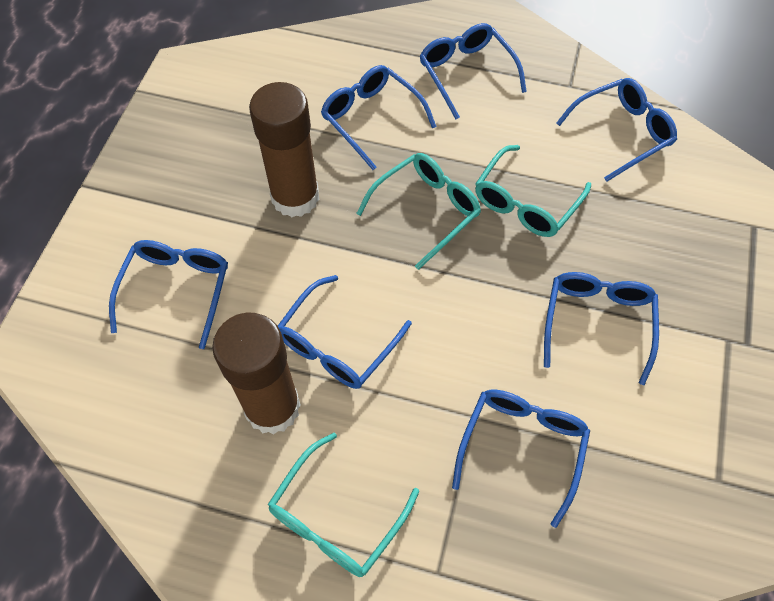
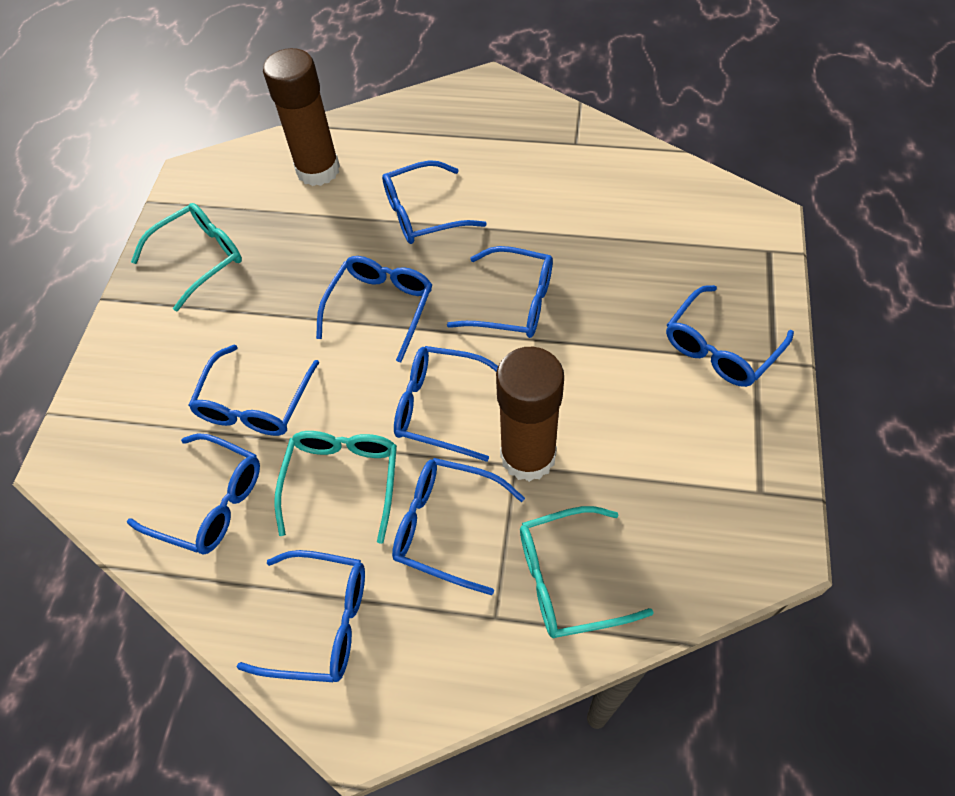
blue glasses: [109,240,228,349] [278,275,412,389] [321,65,437,170] [419,23,527,119] [452,389,590,528] [544,272,659,385] [556,78,677,182] = 7 -> [127,433,260,554] [188,345,319,436] [237,550,365,682] [316,256,432,362] [382,160,487,244] [392,458,525,595] [394,346,498,462] [447,246,553,338] [666,285,794,387] = 9

